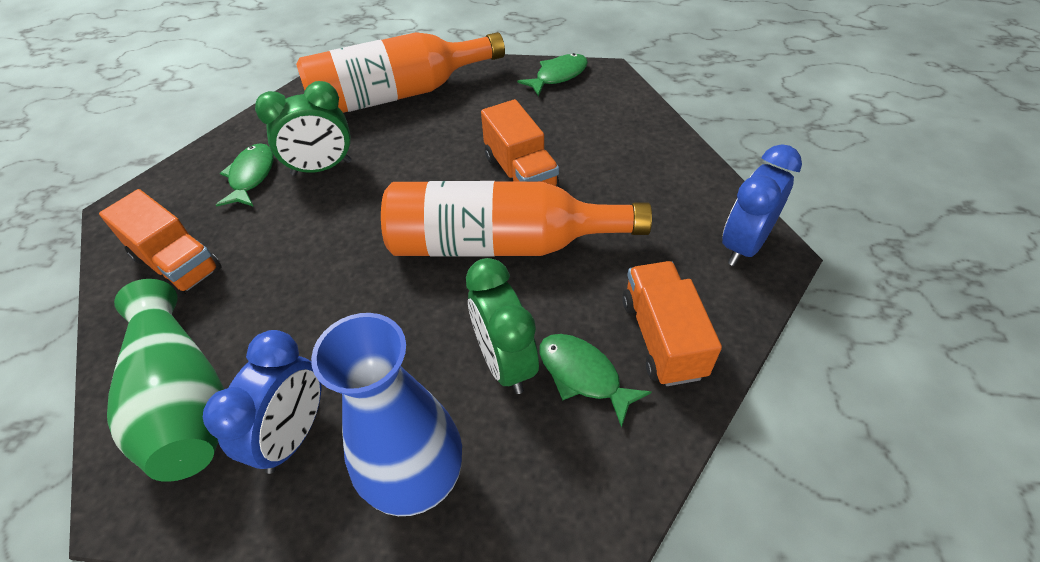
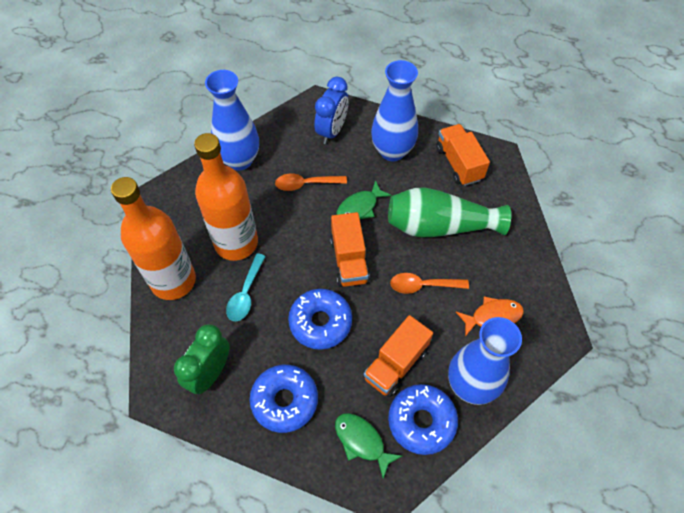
blue clock: [203,330,321,474] [722,144,802,266] = 2 -> [314,77,348,144] = 1
blue donut: none = 0 -> [250,365,318,433] [288,289,352,350] [388,384,458,455] = 3
blue vase: [311,313,462,516] = 1 -> [205,70,259,171] [371,60,418,161] [448,317,522,405] = 3
green clock: [255,81,351,176] [466,258,539,394] = 2 -> [174,324,230,394] = 1
green fish: [216,143,273,207] [517,53,588,96] [540,334,652,428] = 3 -> [335,413,402,479] [337,180,392,219] = 2
orange fish: none = 0 -> [456,296,524,337] = 1
orange spoon: none = 0 -> [275,173,347,191] [390,273,469,294] = 2
turquoise spoon: none = 0 -> [226,253,266,321] = 1

